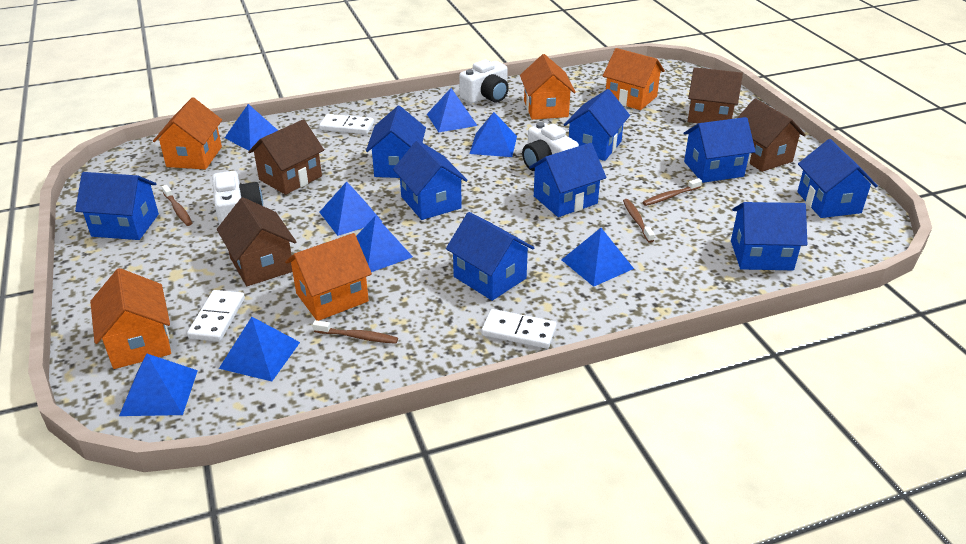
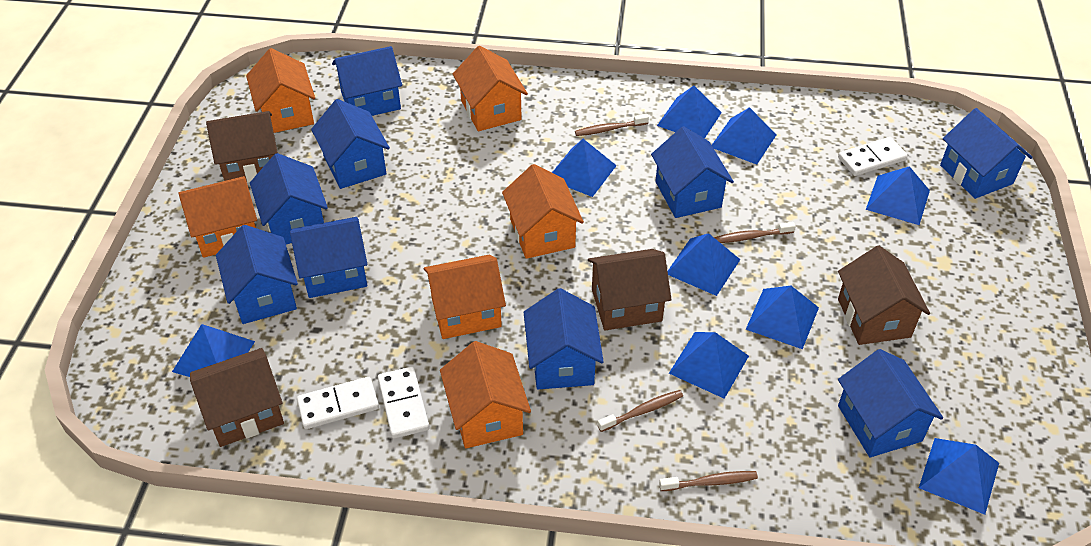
blue pyramid: [119,354,198,416] [219,317,300,381] [225,104,278,151] [319,181,382,236] [356,216,413,272] [427,88,477,132] [469,112,517,157] [561,228,634,287] = 8 -> [172,324,255,377] [552,139,617,197] [657,86,722,139] [668,233,741,296] [669,332,749,399] [712,107,776,165] [746,286,819,349] [866,166,930,225] [919,438,999,515] = 9
orange house: [90,268,171,369] [153,97,222,169] [285,233,372,321] [520,54,576,120] [603,48,665,110] = 5 -> [178,176,257,258] [246,48,315,133] [424,255,506,339] [440,341,531,448] [453,46,528,131] [502,164,584,259] = 6
white camera: [212,171,263,225] [459,60,509,104] [522,122,579,171] = 3 -> none = 0

